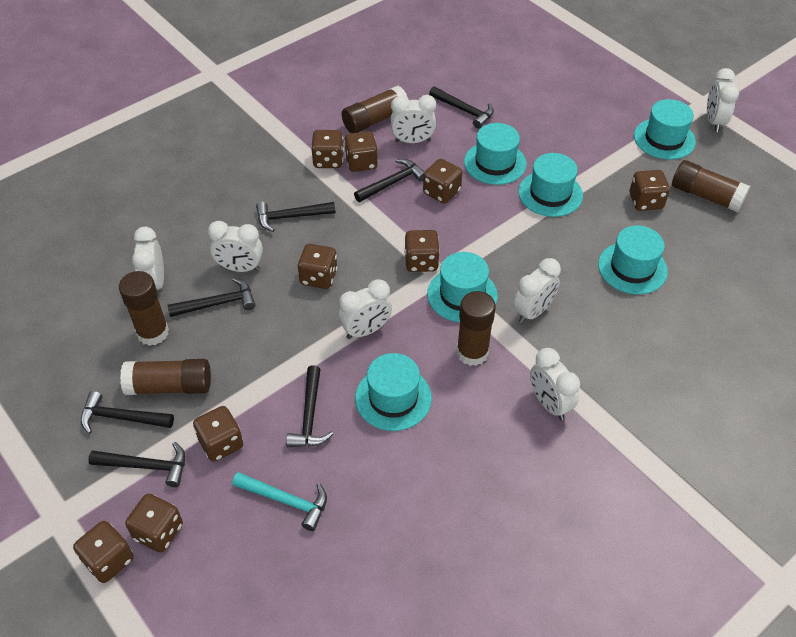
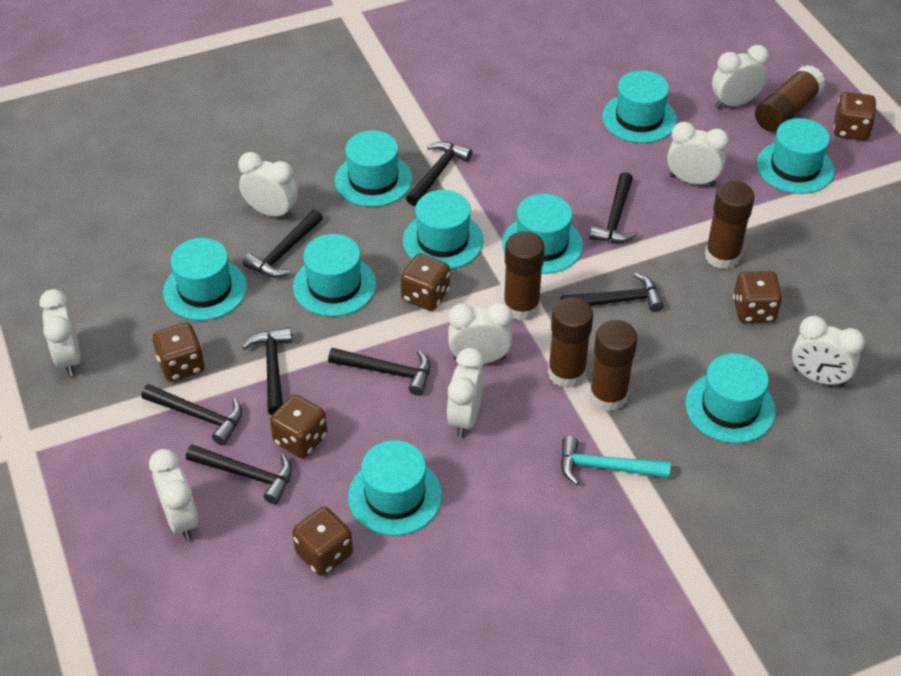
black hammer: [81,391,174,434] [88,442,185,487] [167,278,256,317] [256,201,335,232] [286,365,333,447] [354,159,425,202] [429,86,494,129] = 7 -> [142,384,242,445] [186,445,292,504] [242,328,292,415] [243,209,323,278] [328,348,431,396] [406,142,472,206] [561,273,664,312] [589,172,638,243] = 8
brown dice: [73,521,134,583] [125,494,183,553] [193,406,243,462] [298,244,338,289] [311,130,344,168] [344,131,378,172] [404,230,440,272] [423,159,462,204] [630,170,670,211] = 9 -> [153,322,205,382] [270,394,327,458] [292,507,353,576] [400,253,450,311] [733,271,783,323] [833,92,876,140] = 6
turquoise hat: [355,353,432,431] [427,252,498,322] [464,123,527,185] [518,153,583,217] [598,226,668,294] [634,99,696,160] = 6 -> [163,238,247,321] [293,234,376,317] [335,131,412,207] [348,440,442,536] [403,190,484,269] [502,194,583,274] [602,70,677,143] [685,353,776,443] [756,118,835,194] = 9
white clock: [132,227,164,290] [208,221,263,272] [338,279,392,339] [391,95,436,143] [513,258,561,323] [530,348,580,420] [707,68,739,132] = 7 -> [39,289,81,376] [149,449,199,540] [238,152,298,219] [447,348,484,438] [448,302,513,364] [667,122,729,186] [712,45,769,109] [792,316,865,387] = 8

